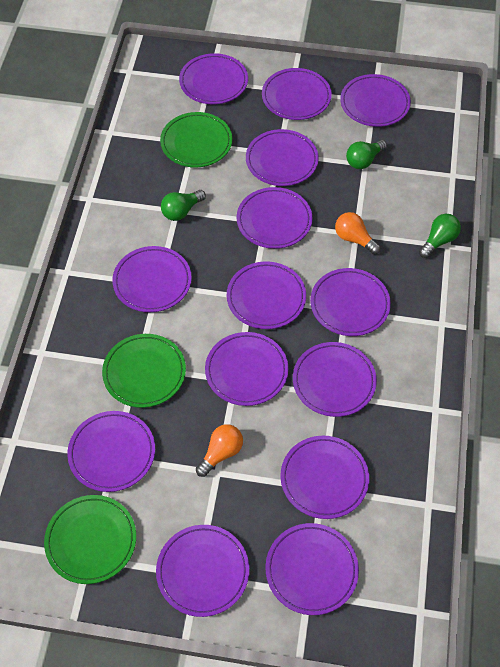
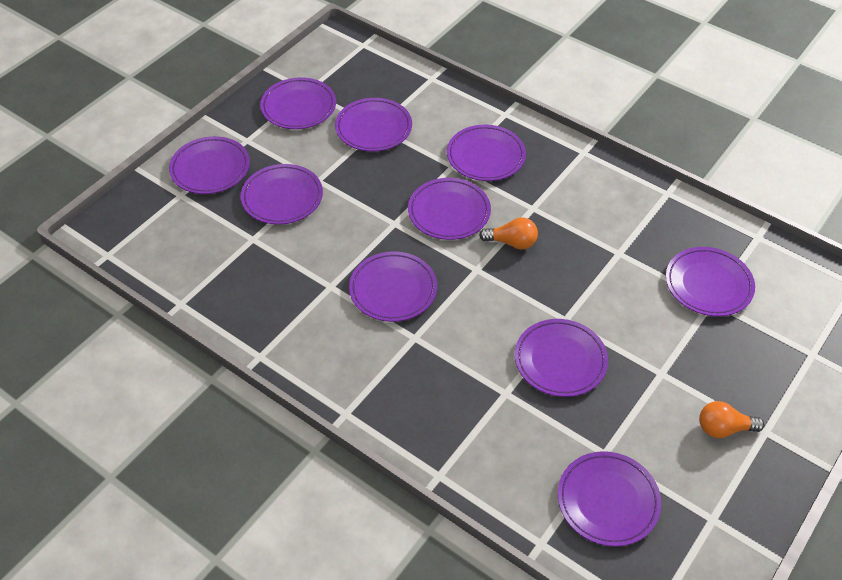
green light bulb: [161,190,206,221] [346,140,387,169] [419,214,461,258] = 3 -> none = 0
green plate: [44,495,136,584] [102,334,186,408] [160,112,232,167] = 3 -> none = 0
purple plate: [67,411,155,492] [112,246,192,312] [156,525,249,617] [179,53,248,104] [205,332,288,406] [227,261,306,329] [237,187,312,249] [246,129,319,186] [262,68,332,120] [265,523,359,615] [280,436,369,519] [293,342,377,417] [310,268,391,336] [340,74,411,127] = 14 -> [169,136,250,194] [241,164,323,225] [260,77,336,129] [335,98,412,152] [349,251,437,322] [408,178,491,240] [447,125,526,181] [515,319,608,397] [558,451,661,547] [666,247,755,317] = 10

